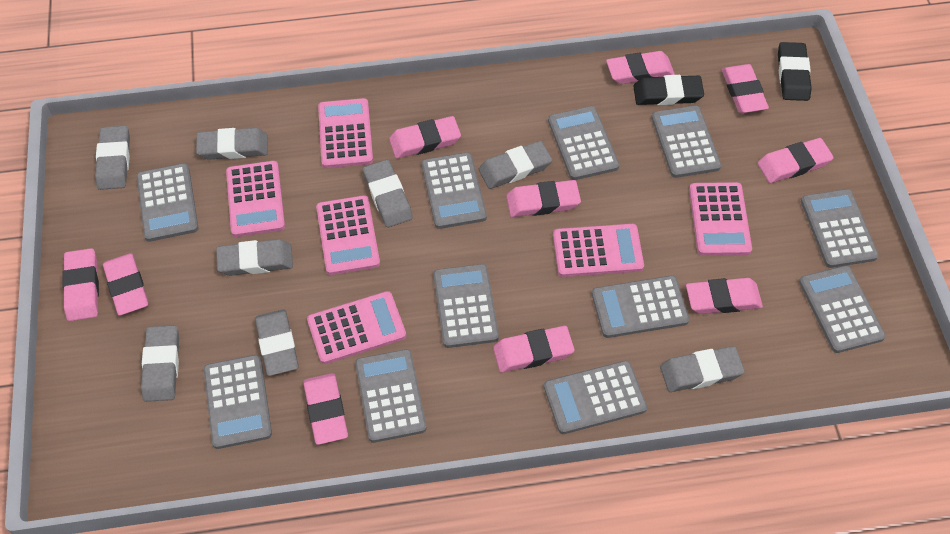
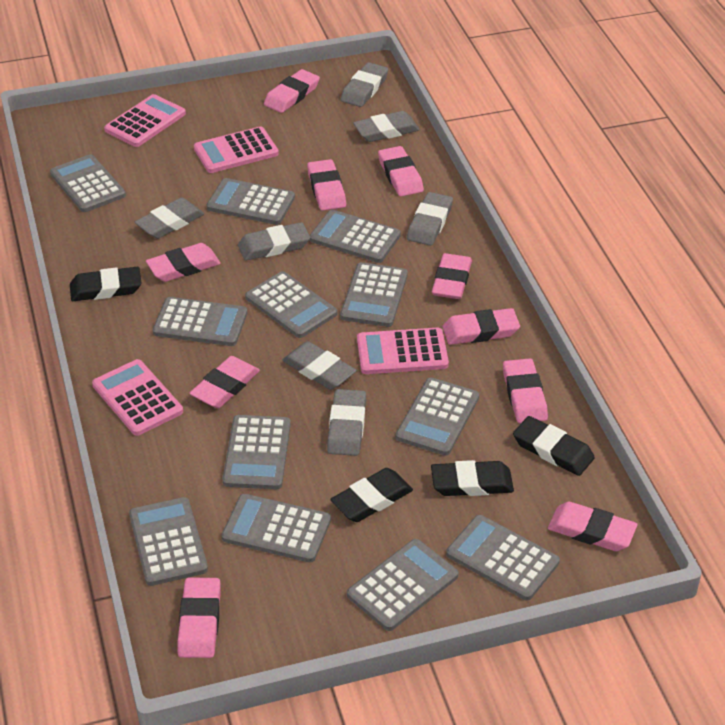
black eraser: [633,75,704,105] [778,42,812,101] = 2 -> [70,267,141,301] [330,468,413,522] [431,460,514,496] [513,416,595,476] = 4
grey calculator: [137,163,198,242] [204,355,272,449] [355,349,427,443] [421,152,487,229] [433,264,499,348] [544,361,647,434] [548,106,619,180] [592,276,689,338] [651,105,721,178] [799,265,886,353] [801,189,879,268] = 11 -> [50,154,126,212] [129,497,208,586] [153,297,247,346] [206,178,295,225] [222,494,331,562] [223,415,291,489] [245,271,337,338] [309,210,401,263] [340,262,408,327] [347,539,458,631] [396,378,479,456] [446,515,560,601] = 12
grey eraser: [95,126,130,190] [141,325,179,402] [196,128,268,160] [216,239,293,276] [255,309,299,376] [363,160,413,227] [479,141,552,189] [660,346,745,392] = 8 -> [135,198,204,239] [238,222,310,261] [283,341,357,390] [327,389,366,456] [341,62,388,107] [353,111,420,142] [407,192,453,246] = 7
pink calculator: [226,161,285,237] [307,291,406,364] [316,195,380,275] [318,98,373,168] [553,224,644,277] [689,182,752,256] = 6 -> [92,359,183,436] [104,94,186,147] [194,127,279,173] [357,328,449,374] = 4

